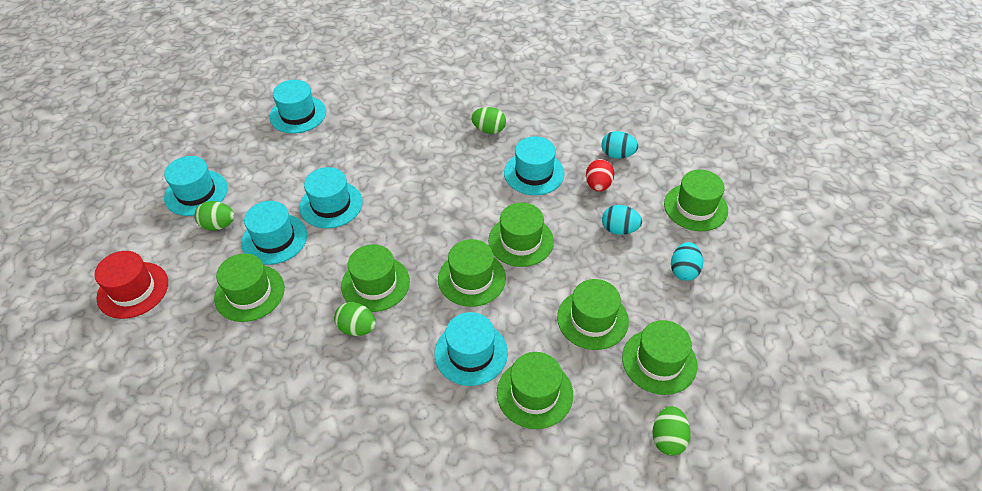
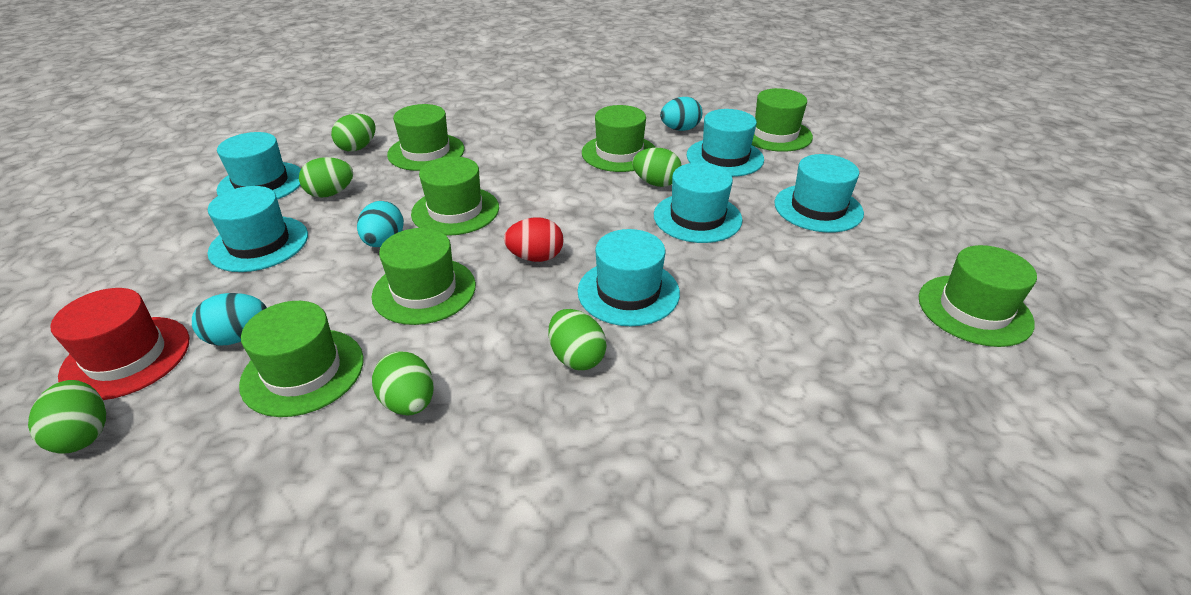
green egg: [195,201,235,230] [334,302,376,336] [471,107,506,134] [652,406,691,456] = 4 -> [28,380,106,454] [299,157,353,198] [331,113,376,152] [372,351,434,416] [548,309,607,370] [632,147,682,187] = 6
green hat: [214,253,285,322] [341,244,410,312] [438,239,506,307] [488,202,554,267] [497,352,573,429] [557,279,629,350] [622,320,698,395] [664,170,728,231] = 8 -> [239,301,364,417] [372,228,476,325] [387,104,465,171] [411,156,499,236] [582,105,655,172] [752,88,813,152] [918,245,1037,347] = 7

